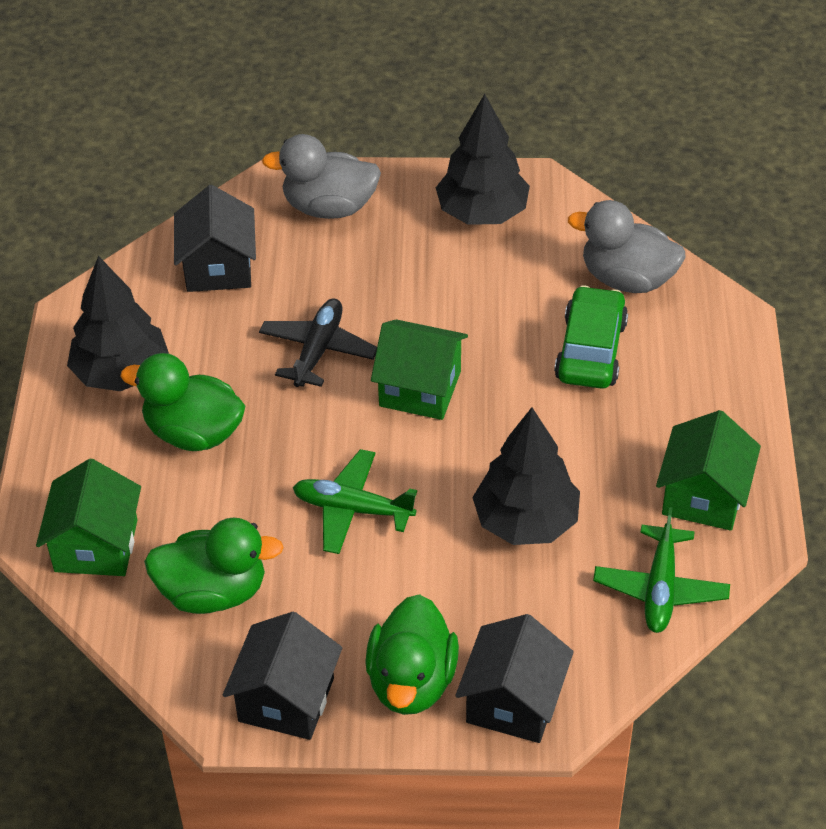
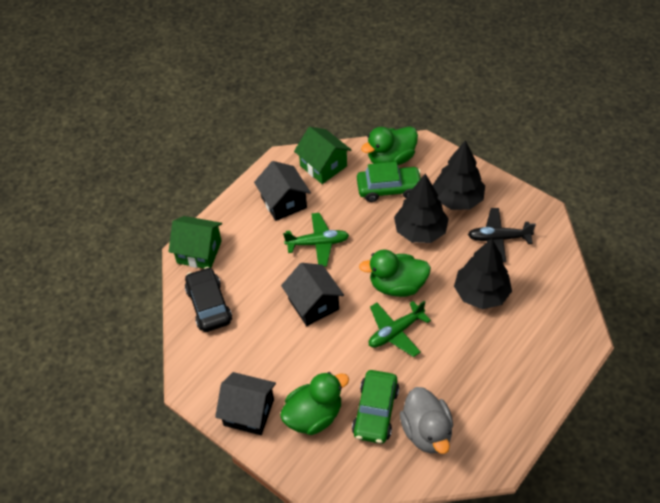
black car: none = 0 -> [185,267,232,332] = 1
green car: [554,285,628,389] = 1 -> [352,370,399,444] [357,162,421,202] = 2
green house: [36,459,141,576] [371,319,468,420] [656,410,761,531] = 3 -> [168,216,222,268] [294,127,351,184] = 2
grey duck: [262,134,381,219] [568,200,685,293] = 2 -> [400,387,453,454] = 1

